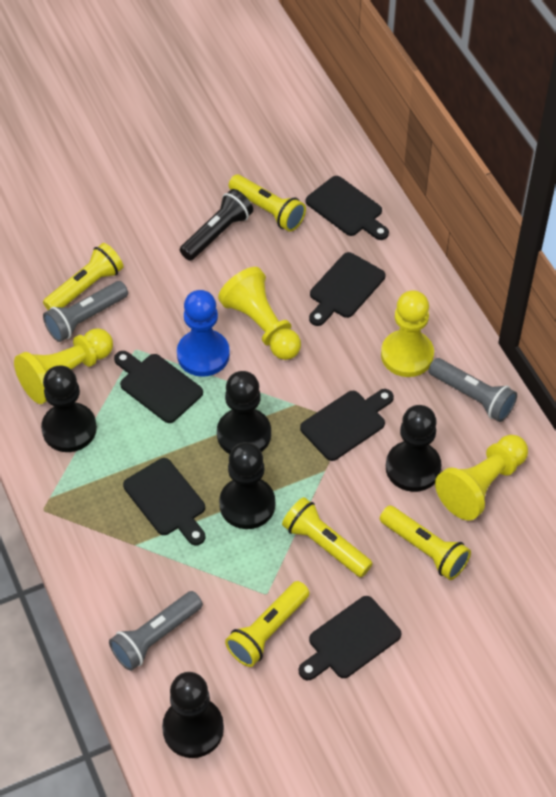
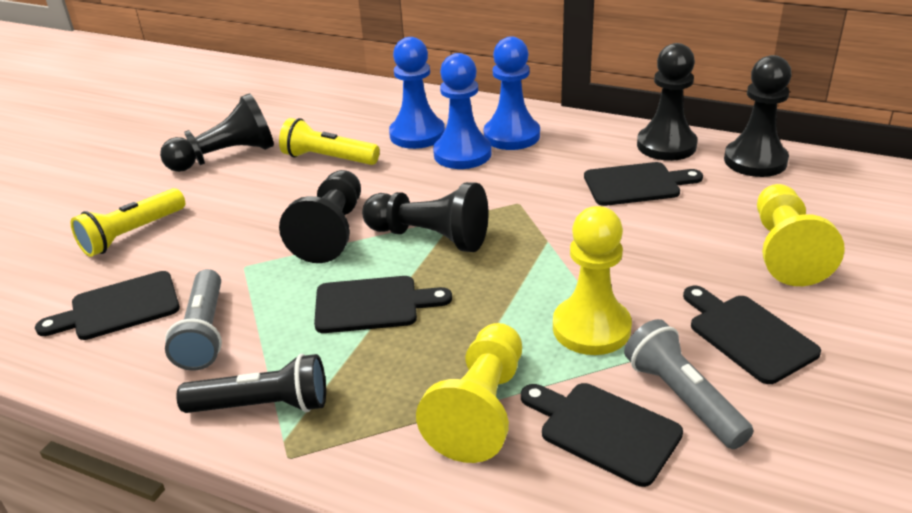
black cutting board: [114,351,203,423] [123,458,205,545] [299,596,401,680] [300,389,394,461] [306,176,389,240] [309,252,385,326] = 6 -> [35,271,180,340] [314,276,452,333] [521,383,683,487] [584,162,703,206] [683,286,821,384] = 5
blue pawn: [177,290,230,377] = 1 -> [389,37,445,149] [433,53,492,169] [484,36,540,150] = 3
grey flashlight: [43,281,128,342] [109,591,203,671] [429,358,517,422] = 3 -> [165,269,222,371] [624,319,754,449] = 2
yellow flashlight: [43,243,124,310] [225,581,309,667] [229,174,306,232] [282,497,373,577] [380,506,471,580] = 5 -> [71,188,185,257] [279,118,380,165] = 2
yellow pawn: [14,328,113,404] [218,267,301,360] [381,290,434,377] [435,435,528,521] = 4 -> [416,323,522,463] [553,206,632,355] [757,184,845,286] = 3

